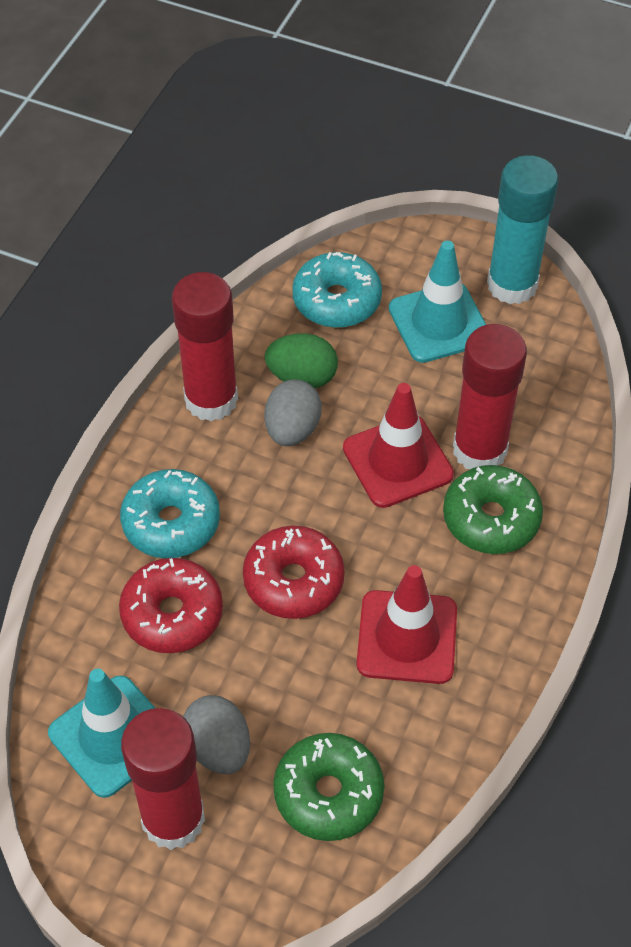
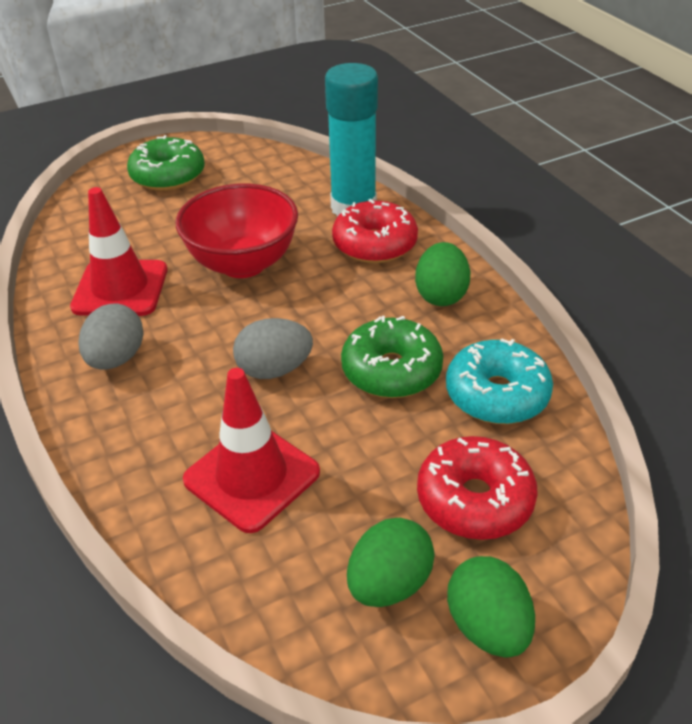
green egg: [265,333,338,388] = 1 -> [347,518,435,607] [415,242,470,306] [447,556,535,658] = 3
red bowl: none = 0 -> [176,184,298,278] = 1
red glue stick: [121,708,205,850] [172,272,238,421] [453,324,527,469] = 3 -> none = 0
turquoise donut: [120,469,220,558] [292,252,382,328] = 2 -> [446,338,553,424] = 1
turquoise traffic cone: [48,669,155,798] [389,241,486,363] = 2 -> none = 0

